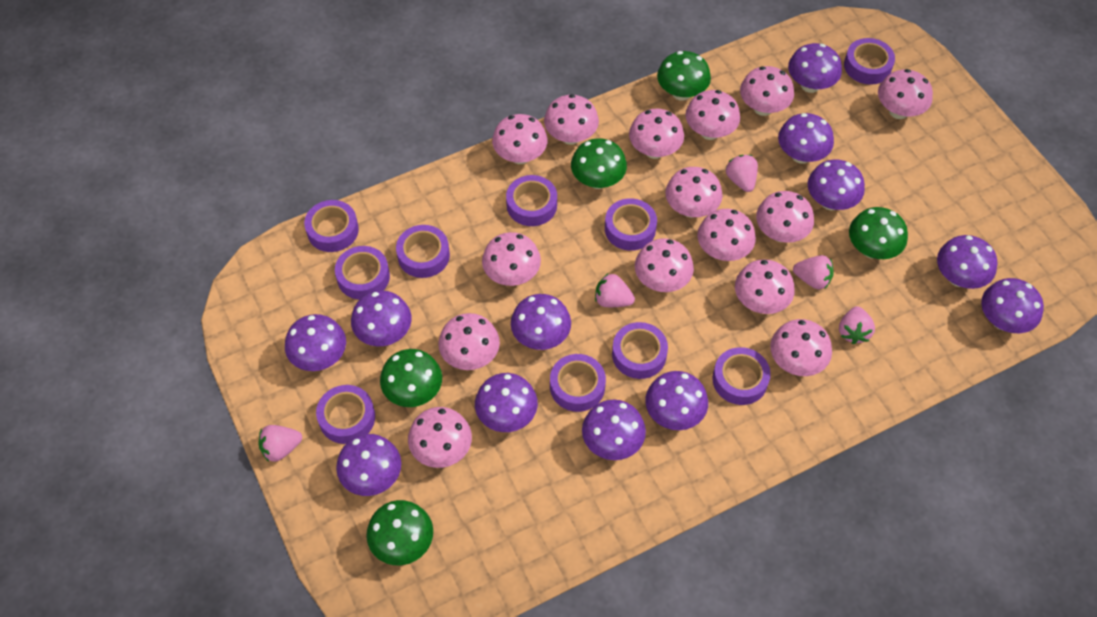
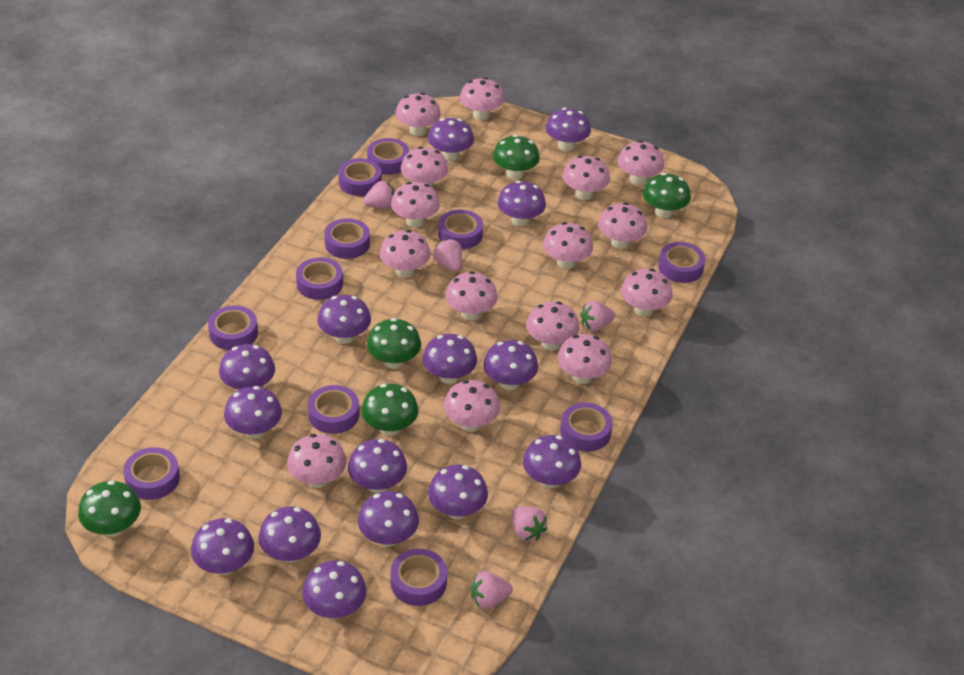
purple mushroom: [285,314,346,371] [336,434,401,496] [351,291,412,346] [475,373,538,432] [511,294,571,350] [582,400,646,460] [645,371,708,430] [778,113,834,164] [788,43,842,93] [808,160,865,210] [937,235,998,289] [981,278,1044,333] = 12 -> [191,518,254,575] [219,344,275,390] [224,386,282,439] [259,507,321,563] [302,561,367,619] [317,295,371,344] [348,439,407,493] [358,491,419,547] [423,334,477,384] [428,118,474,161] [428,465,488,519] [483,340,538,390] [497,181,546,227] [523,435,581,488] [545,108,591,151] = 15
purple tape: [304,200,359,252] [316,385,375,444] [335,246,390,300] [396,225,450,278] [506,175,557,226] [550,354,606,412] [605,198,657,251] [612,322,668,379] [712,347,771,405] [844,38,895,85] = 10 -> [123,447,180,500] [208,306,258,350] [296,257,343,300] [308,385,359,434] [324,218,370,259] [338,158,382,196] [367,138,409,175] [390,549,447,606] [438,210,483,249] [560,403,613,452] [658,242,706,283] = 11

